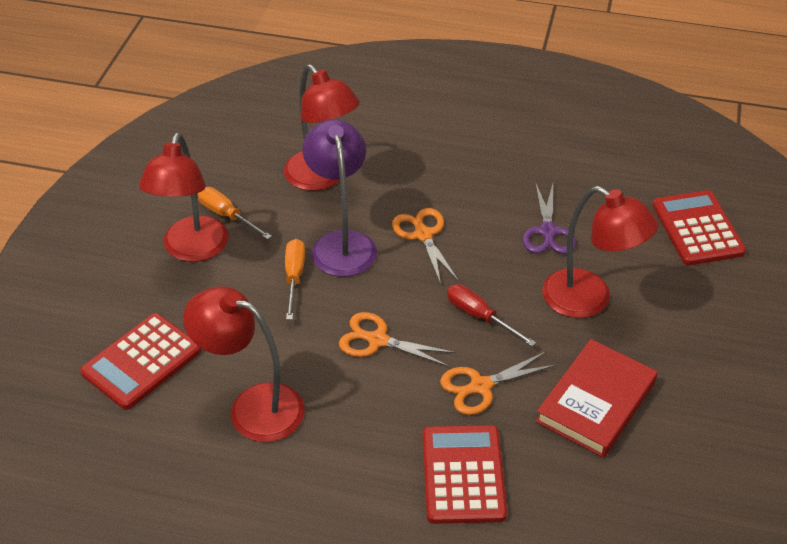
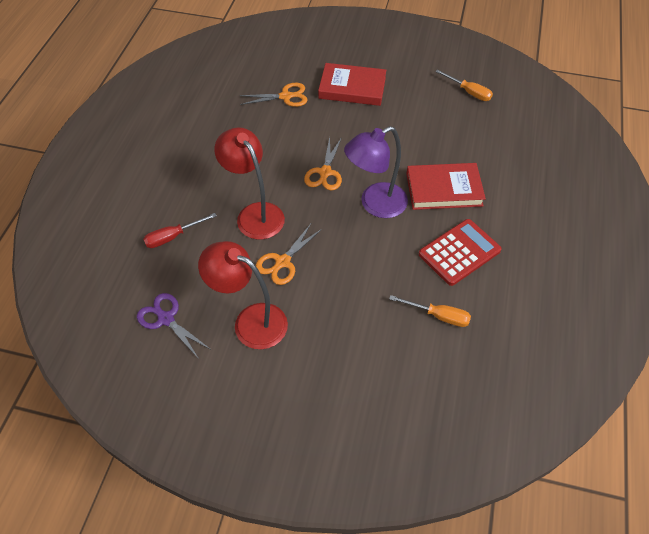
red book: [535,339,658,458] = 1 -> [318,63,386,106] [406,163,486,210] = 2
red calculator: [80,313,201,410] [423,425,507,524] [652,190,746,265] = 3 -> [419,219,502,286] = 1
red lamp: [139,133,229,262] [183,286,305,442] [284,64,360,191] [542,186,659,318] = 4 -> [198,241,288,349] [214,127,285,240] = 2

